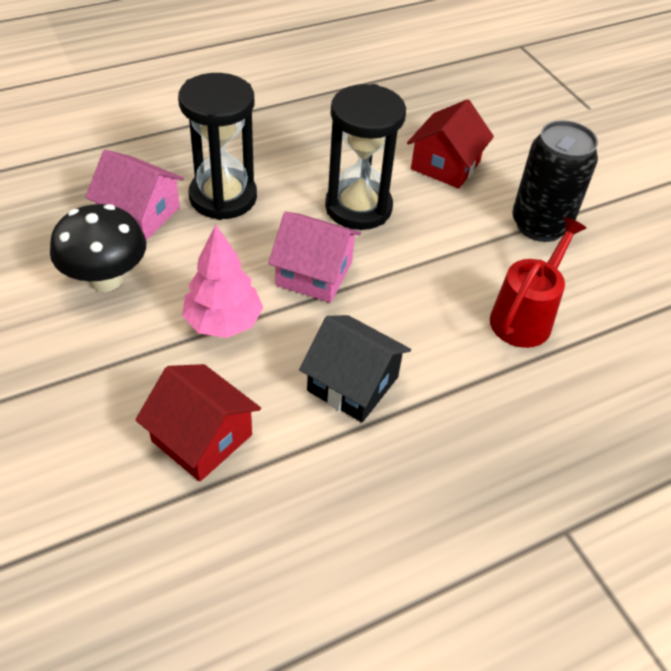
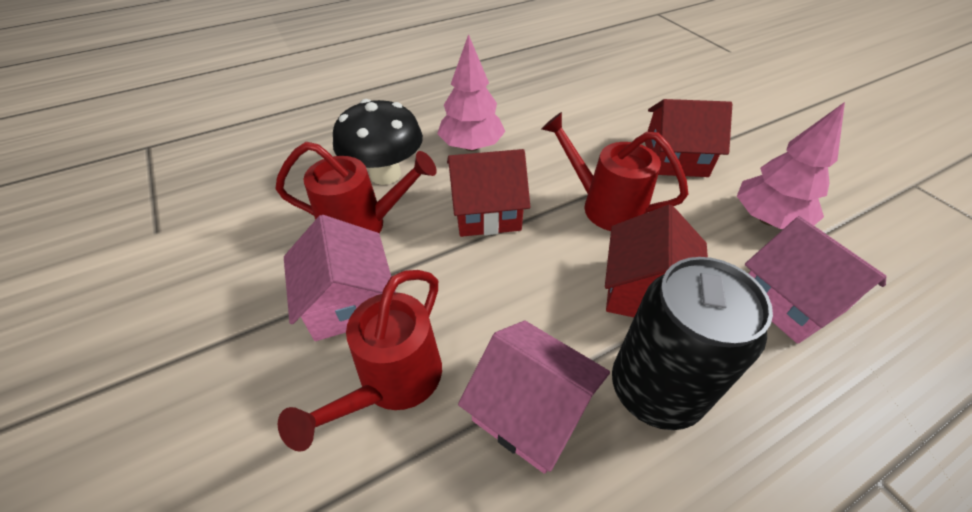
black hourglass: [178,73,257,220] [325,84,406,230] = 2 -> none = 0
black house: [299,315,411,422] = 1 -> none = 0
pink house: [85,150,184,240] [268,211,361,303] = 2 -> [284,215,396,341] [458,320,610,474] [745,216,886,344] = 3
pink tree: [182,225,263,338] = 1 -> [437,34,505,151] [737,102,845,229] = 2
red house: [135,364,261,482] [407,99,494,189] = 2 -> [447,149,530,237] [605,205,708,317] [645,99,732,177] = 3
red watering can: [490,217,586,348] = 1 -> [275,142,437,233] [278,270,442,452] [542,112,688,231] = 3

